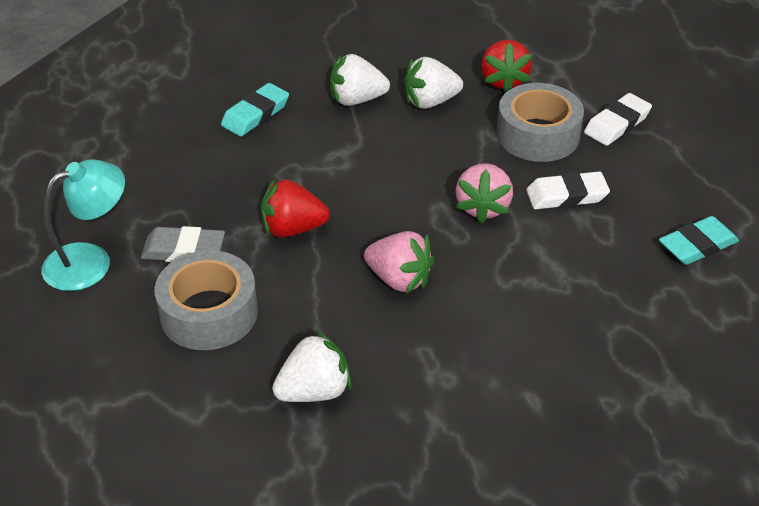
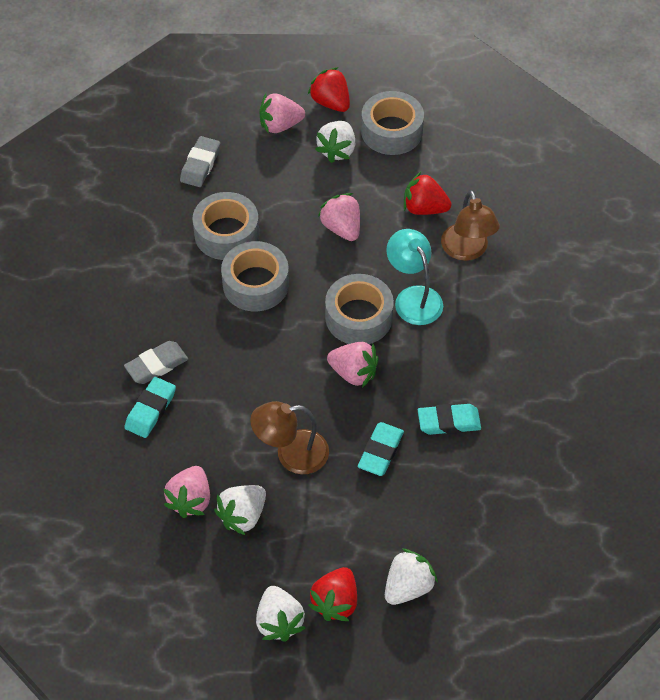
brown lamp: none = 0 -> [250,401,329,474] [441,190,500,261] = 2
grey eraser: [141,226,225,262] = 1 -> [124,341,188,384] [180,136,220,187] = 2
grey tape: [154,250,258,350] [497,83,584,162] = 2 -> [192,192,259,260] [221,241,289,312] [325,274,394,344] [361,91,424,155] = 4
pink strawberry: [364,231,434,294] [456,163,513,223] = 2 -> [163,466,210,518] [259,94,305,134] [318,193,360,241] [327,342,379,388] = 4
red strawberry: [261,179,330,237] [481,40,532,92] = 2 -> [308,67,350,112] [308,567,357,621] [404,172,451,215] = 3
turquoise eraser: [221,83,289,137] [659,216,739,265] = 2 -> [124,377,176,438] [358,422,404,476] [418,404,481,435] = 3
white eraser: [526,171,610,209] [584,93,652,146] = 2 -> none = 0
white strawberry: [272,330,351,402] [330,54,390,106] [404,57,463,109] = 3 -> [214,485,266,535] [256,586,305,642] [315,121,355,163] [385,549,438,605] = 4

